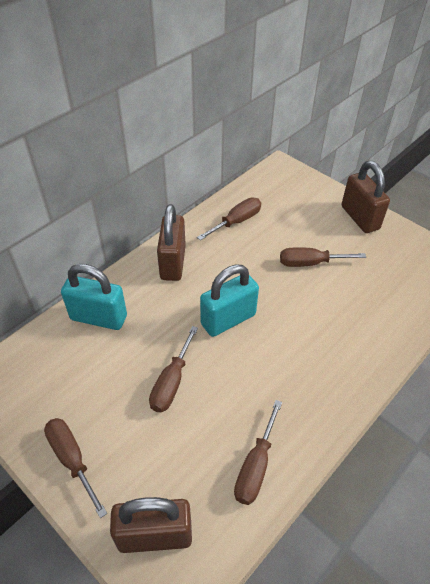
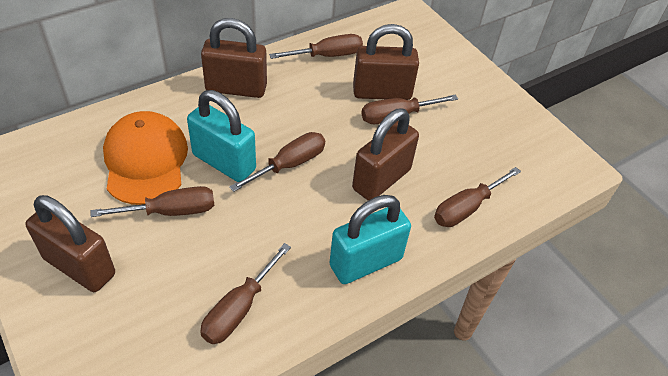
brown padlock: [110,497,192,553] [157,204,186,281] [342,161,390,233] = 3 -> [25,195,115,292] [201,18,267,98] [352,109,419,201] [353,24,419,100] = 4
brown screwdriver: [44,418,107,518] [149,326,198,412] [197,198,261,241] [234,400,282,505] [280,248,366,267] = 5 -> [91,186,214,217] [200,243,291,344] [229,132,325,192] [269,34,363,59] [361,95,458,124] [434,167,521,227] = 6
orange cap: none = 0 -> [103,111,188,205] = 1

